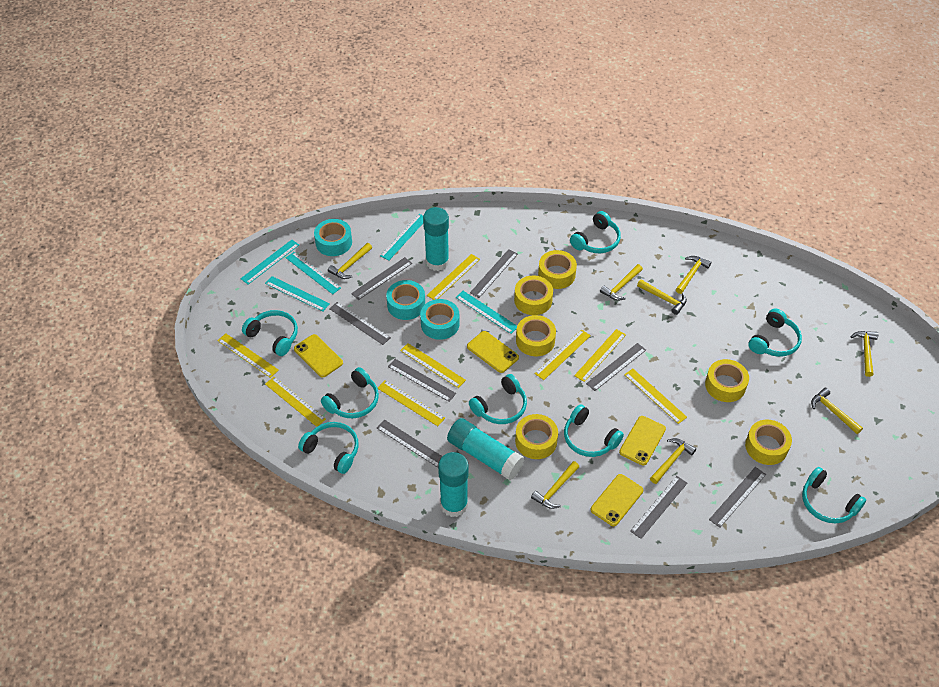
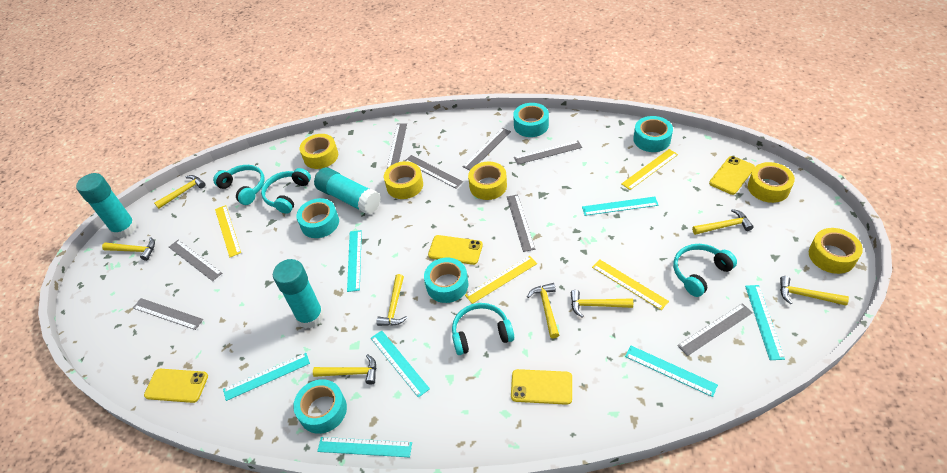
turquoise headphones: [242,310,298,356] [298,422,359,474] [321,367,379,418] [469,374,527,424] [564,404,624,457] [570,211,621,253] [748,309,802,357] [802,467,866,523] = 8 -> [213,165,265,205] [261,168,311,214] [452,303,514,355] [673,244,737,297] = 4
turquoise ruler: [240,240,299,284] [265,276,330,311] [286,252,341,294] [380,214,423,260] [456,291,517,334] = 5 -> [223,353,310,401] [317,437,412,457] [347,230,362,292] [371,330,430,398] [582,197,659,216] [625,346,718,397] [745,285,785,360] = 7
turquoise tape: [314,219,352,256] [386,280,425,320] [420,299,460,340] = 3 -> [293,379,347,434] [296,198,339,238] [424,258,468,303] [513,103,549,137] [633,116,673,152] = 5
yellow ruler: [217,333,279,378] [265,377,326,427] [378,380,445,426] [400,343,466,388] [427,254,480,300] [534,329,591,380] [574,329,626,382] [624,369,687,424] = 8 -> [215,205,241,257] [465,256,537,304] [592,259,669,310] [621,149,678,190] = 4
yellow tape: [514,276,553,315] [515,414,558,459] [516,315,556,356] [538,250,577,289] [705,359,749,402] [745,420,792,465] = 6 -> [300,134,338,169] [384,161,423,199] [468,161,507,200] [748,162,795,203] [809,228,863,274] = 5

